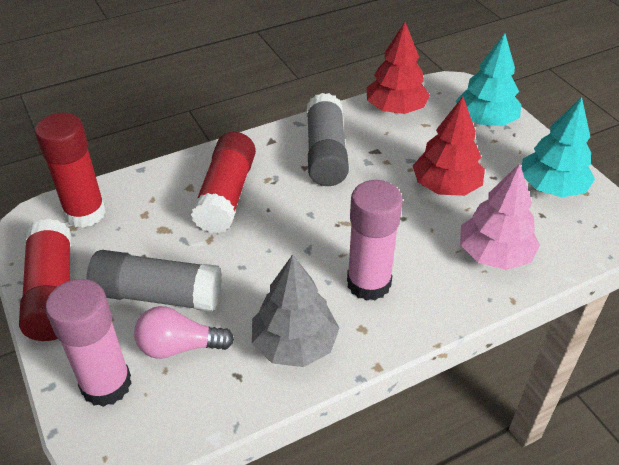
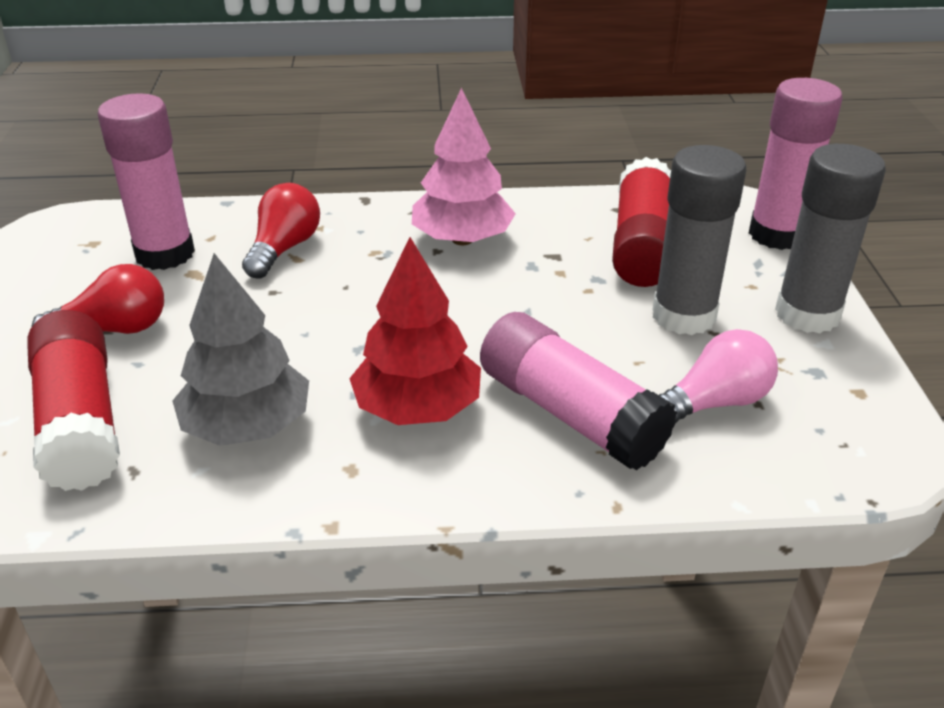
pink glue stick: [46,279,132,407] [347,180,403,301] = 2 -> [98,93,195,270] [480,312,677,471] [749,78,843,250] = 3
red glue stick: [19,218,71,341] [35,113,106,228] [191,132,256,234] = 3 -> [27,310,120,491] [612,157,671,287] = 2
red light bulb: none = 0 -> [32,264,164,334] [242,183,320,279] = 2
red tree: [367,22,430,114] [413,96,485,196] = 2 -> [349,237,481,425] = 1
turquoise tree: [456,33,521,126] [522,97,595,198] = 2 -> none = 0

